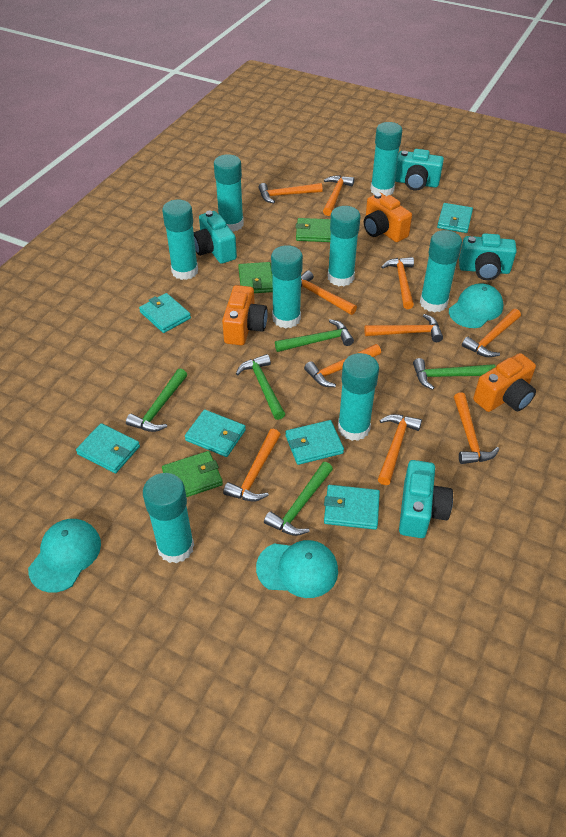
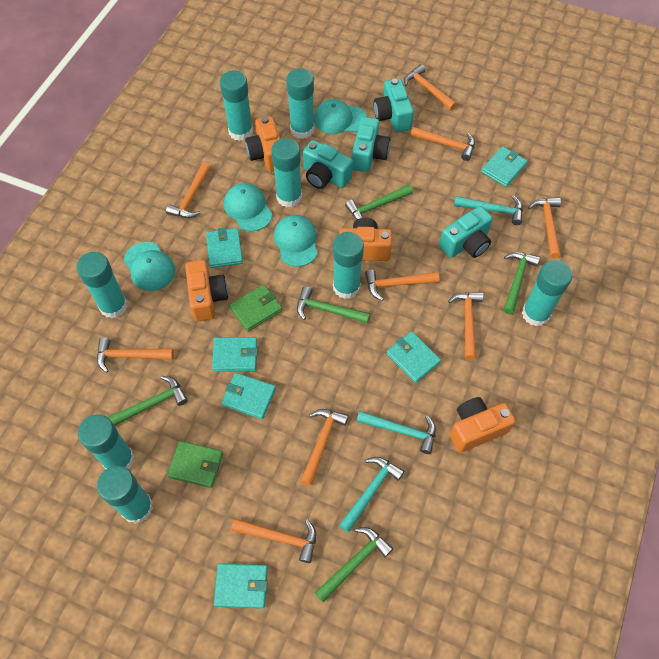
green wallet: [162,451,223,497] [238,262,273,293] [296,218,331,242] = 3 -> [167,441,223,488] [229,285,282,332] = 2
orange camera: [222,285,268,345] [364,193,412,242] [473,353,536,412] = 3 -> [185,260,228,322] [245,116,280,172] [339,218,392,261] [450,397,515,453] = 4
orange hammer: [223,429,281,502] [258,183,323,203] [301,270,357,315] [304,344,381,387] [323,175,354,216] [364,314,443,342] [378,414,422,485] [381,257,414,309] [454,392,499,464] [462,309,521,357] = 10 -> [97,338,174,373] [166,162,211,218] [231,519,316,563] [301,409,349,486] [365,269,439,301] [404,64,457,111] [411,127,475,161] [448,292,484,360] [528,197,561,258] = 9
turquoise cap: [28,519,101,593] [256,540,338,598] [449,283,503,328] = 3 -> [124,242,175,291] [224,183,272,231] [274,215,317,267] [314,99,367,134] = 4
turquoise hammer: none = 0 -> [339,457,404,533] [357,411,436,454] [454,195,523,225] = 3

